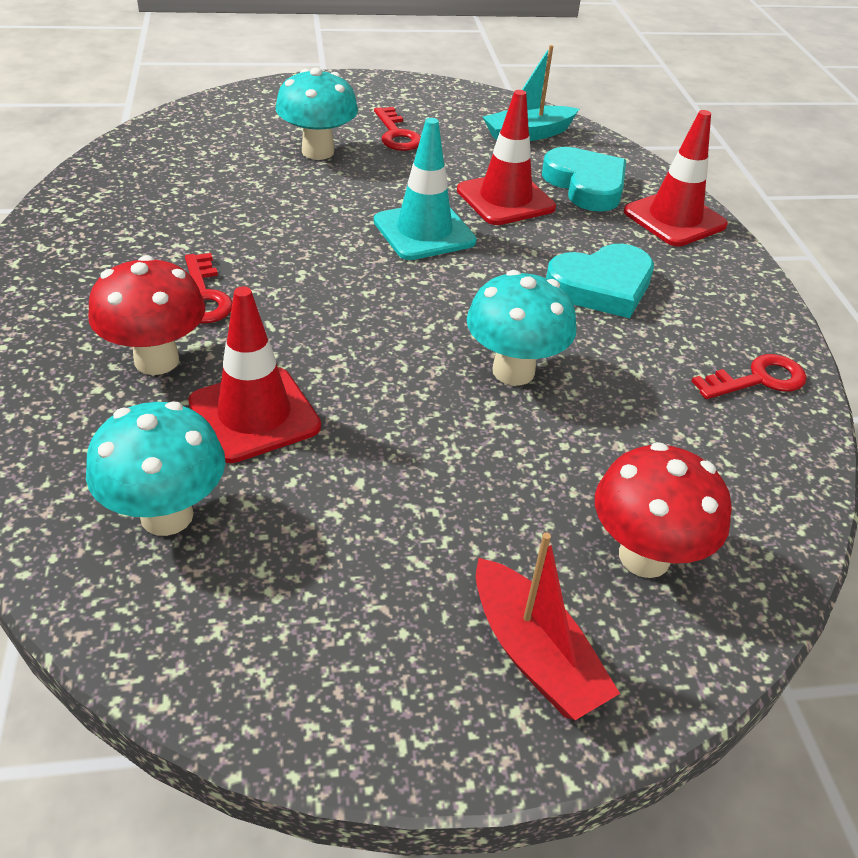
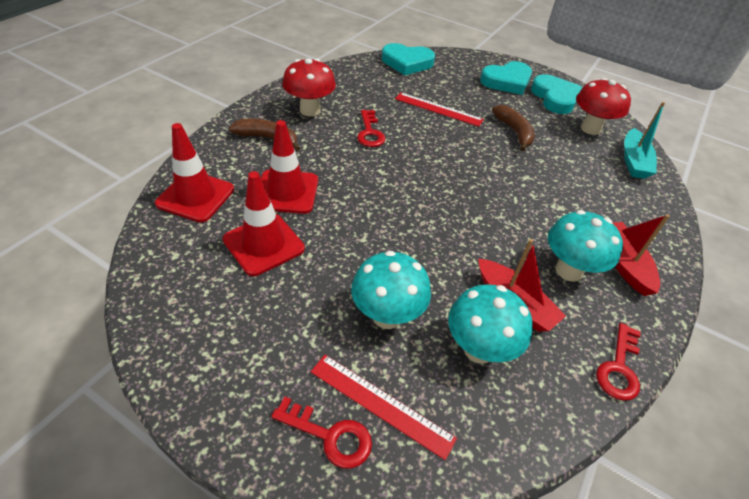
brown banana: none = 0 -> [229,119,300,151] [492,105,535,151] = 2
red boat: [476,532,620,720] = 1 -> [478,239,566,332] [613,214,670,296] = 2
red ruler: none = 0 -> [311,355,457,460] [395,92,484,127] = 2
turquoise heart: [542,147,626,212] [546,244,654,318] = 2 -> [382,43,435,75] [480,61,532,95] [531,74,582,114] = 3
turquoise traffic cone: [374,118,477,260] = 1 -> none = 0

